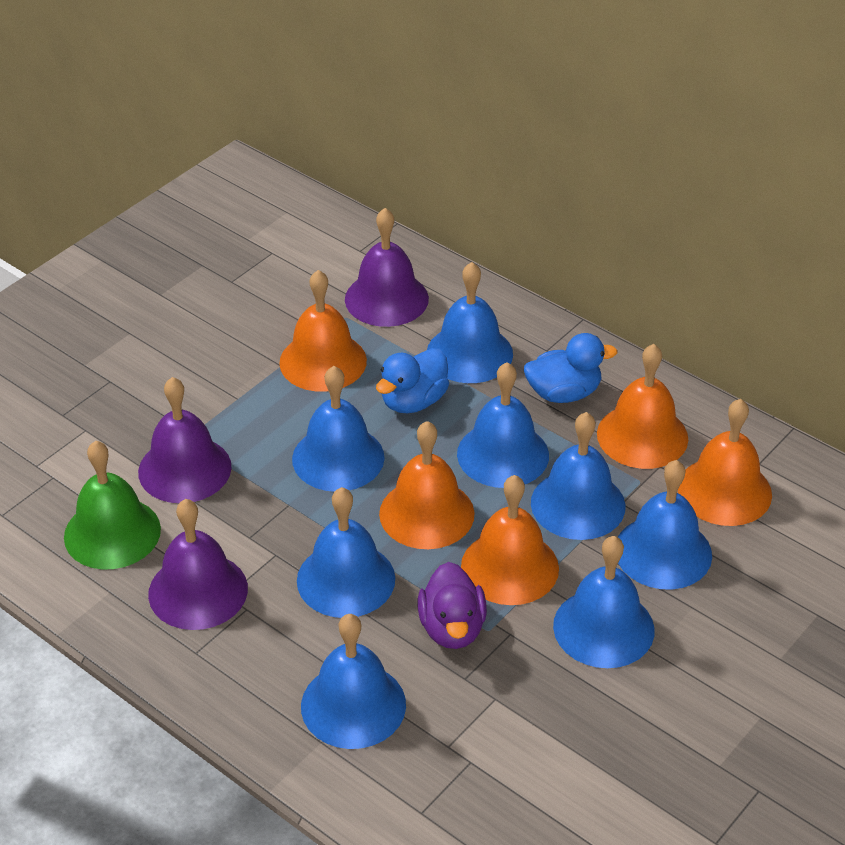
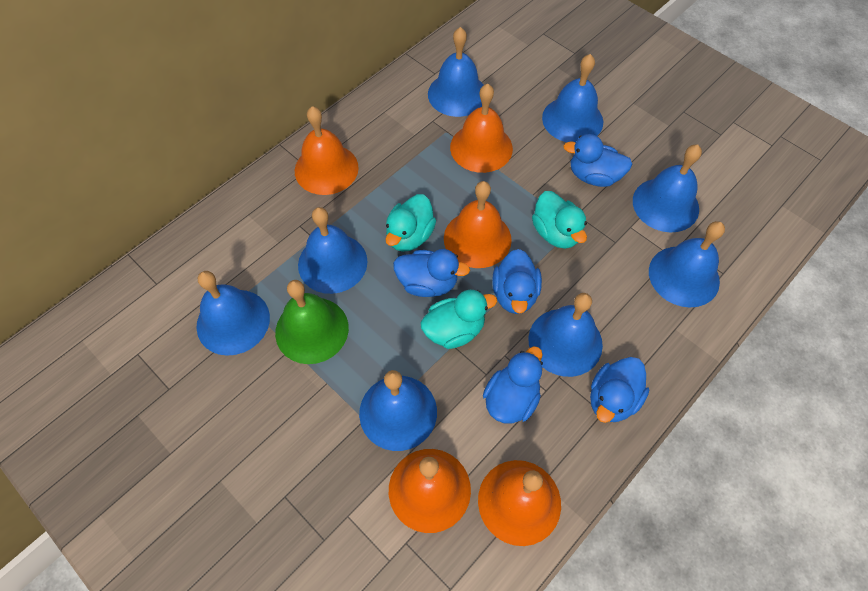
blue duck: [376,348,449,413] [524,333,618,403] = 2 -> [393,249,470,297] [483,346,543,424] [492,249,542,314] [564,134,632,187] [590,357,649,423] = 5
purple bell: [138,377,231,503] [148,499,248,630] [345,208,429,327] = 3 -> none = 0
purple duck: [418,562,487,649] = 1 -> none = 0
turquoise duck: none = 0 -> [385,194,436,252] [421,290,497,349] [532,191,587,249] = 3

